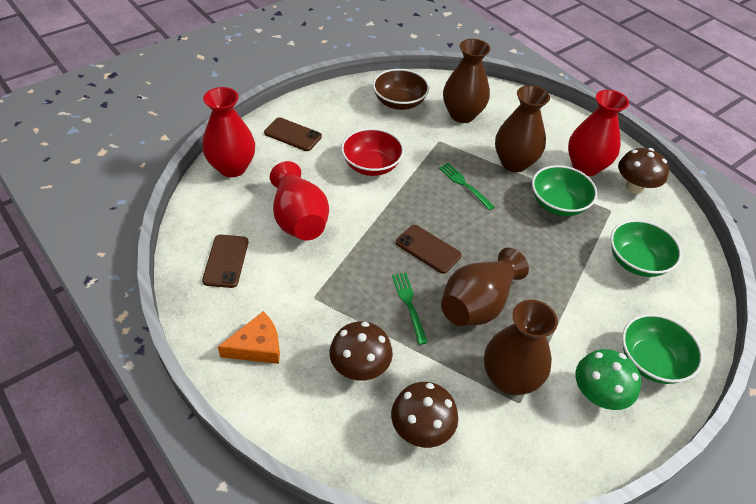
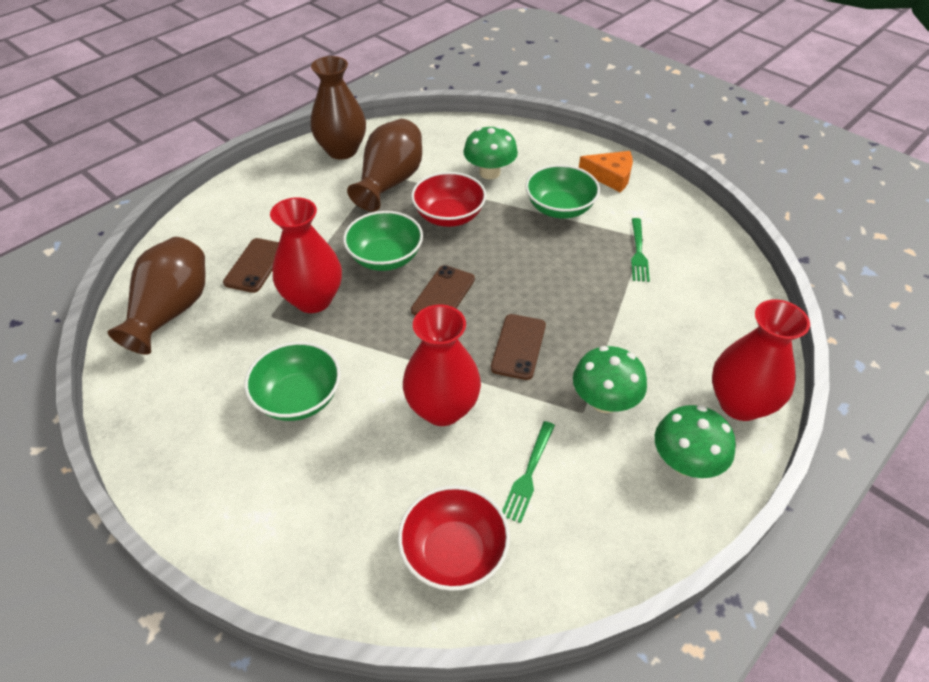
brown bowl: [373,69,429,110] = 1 -> none = 0
brown mushroom: [330,321,393,381] [391,382,458,448] [618,148,669,194] = 3 -> none = 0
brown vase: [441,248,529,326] [443,39,490,123] [484,300,558,395] [495,85,550,172] = 4 -> [108,237,206,355] [311,56,366,159] [347,119,422,211] = 3
green mushroom: [575,349,641,410] = 1 -> [463,126,518,179] [573,346,647,413] [655,405,736,478] = 3
red bowl: [341,128,404,176] = 1 -> [398,485,510,591] [411,172,486,227] = 2

